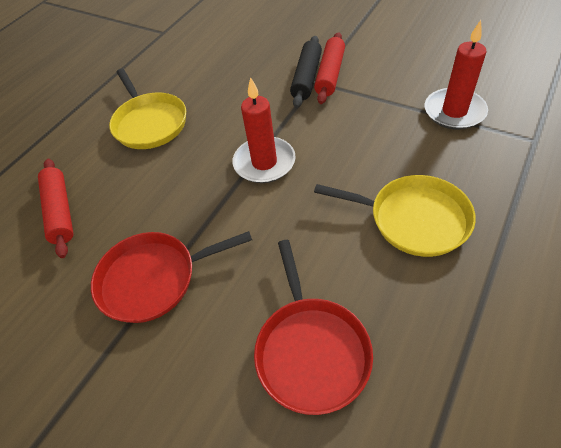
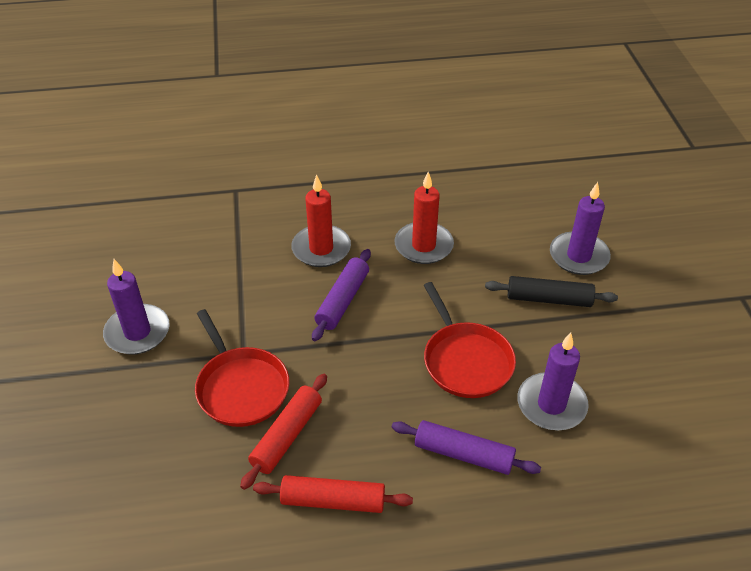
purple candle: none = 0 -> [103,259,170,354] [517,333,589,430] [550,182,611,275] = 3
purple rolling pin: none = 0 -> [312,249,371,341] [392,420,541,475] = 2
yellow pan: [109,69,186,149] [314,175,476,257] = 2 -> none = 0

